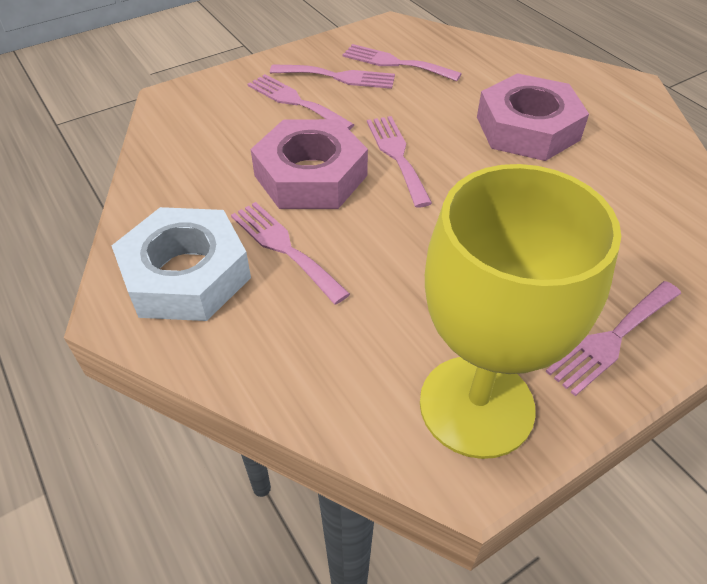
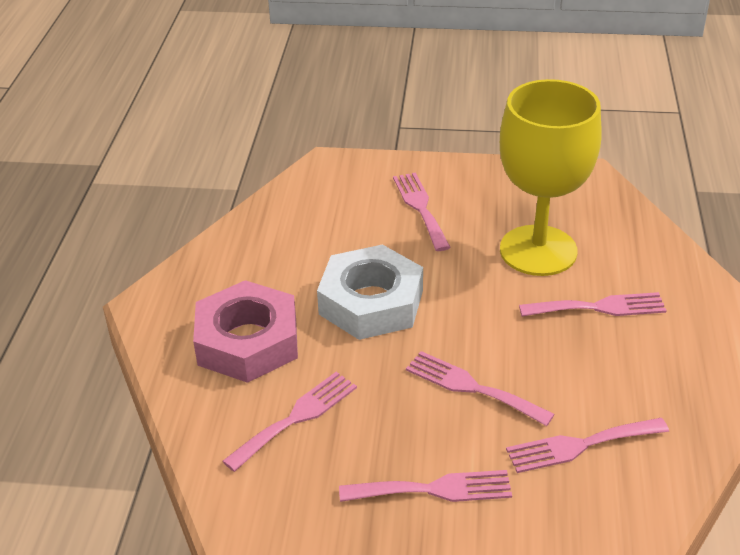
pink nut: [251,119,368,209] [477,73,589,161] = 2 -> [193,280,298,383] = 1

